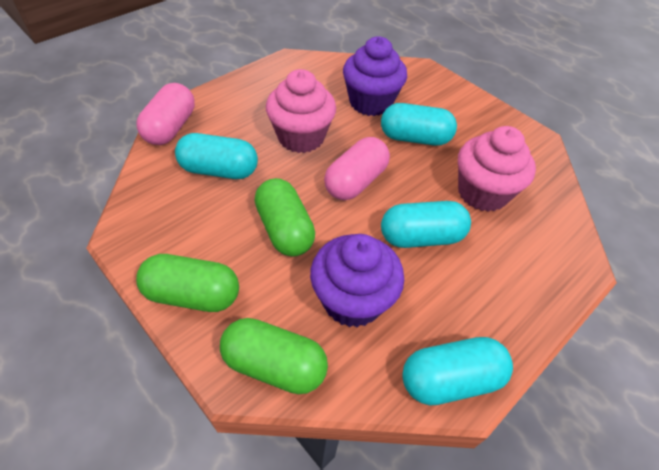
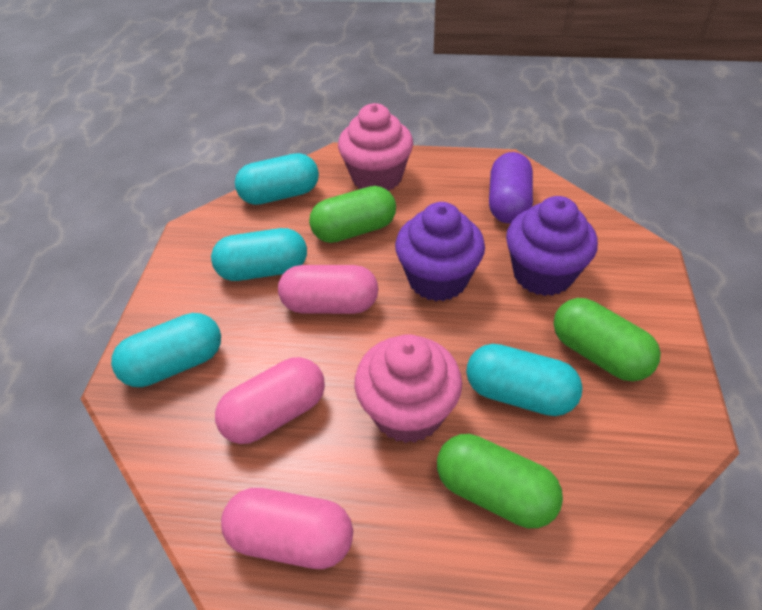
pink capsule: [136,83,195,145] [324,137,390,200] = 2 -> [215,357,325,444] [221,488,353,569] [278,265,378,314] = 3
purple capsule: none = 0 -> [489,152,533,224] = 1

